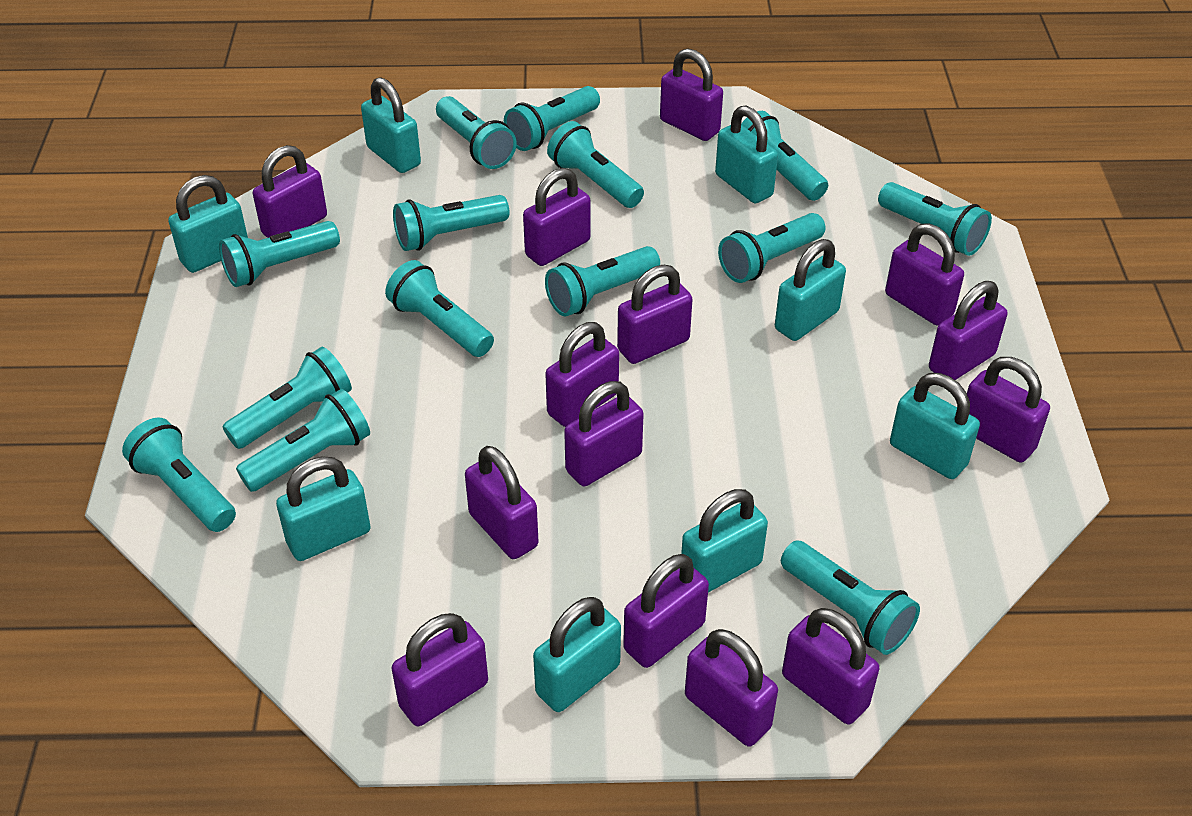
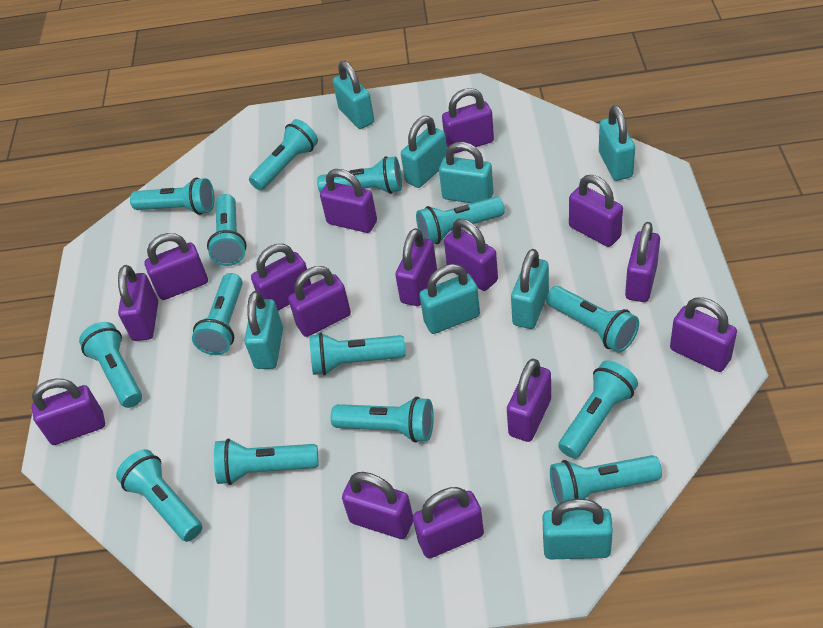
purple padlock: [253,145,327,238] [391,613,488,726] [465,446,538,559] [523,168,591,266] [545,322,619,427] [564,381,644,486] [617,265,692,364] [623,554,709,668] [660,48,723,141] [685,629,778,747] [782,608,879,725] [885,223,964,326] [929,281,1007,380] [967,357,1050,463] = 14 -> [32,378,105,445] [118,265,158,341] [144,233,208,300] [251,244,311,311] [288,266,351,337] [320,169,377,233] [342,472,413,539] [395,228,437,306] [413,487,484,559] [442,88,494,154] [444,219,498,291] [507,359,551,442] [569,175,623,247] [625,222,660,302] [670,297,737,372] = 15

